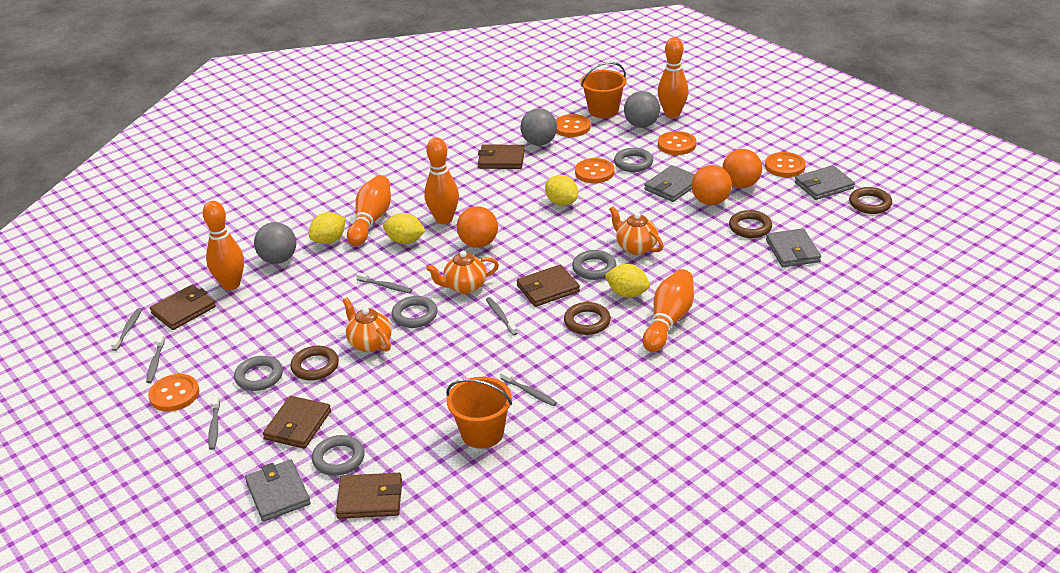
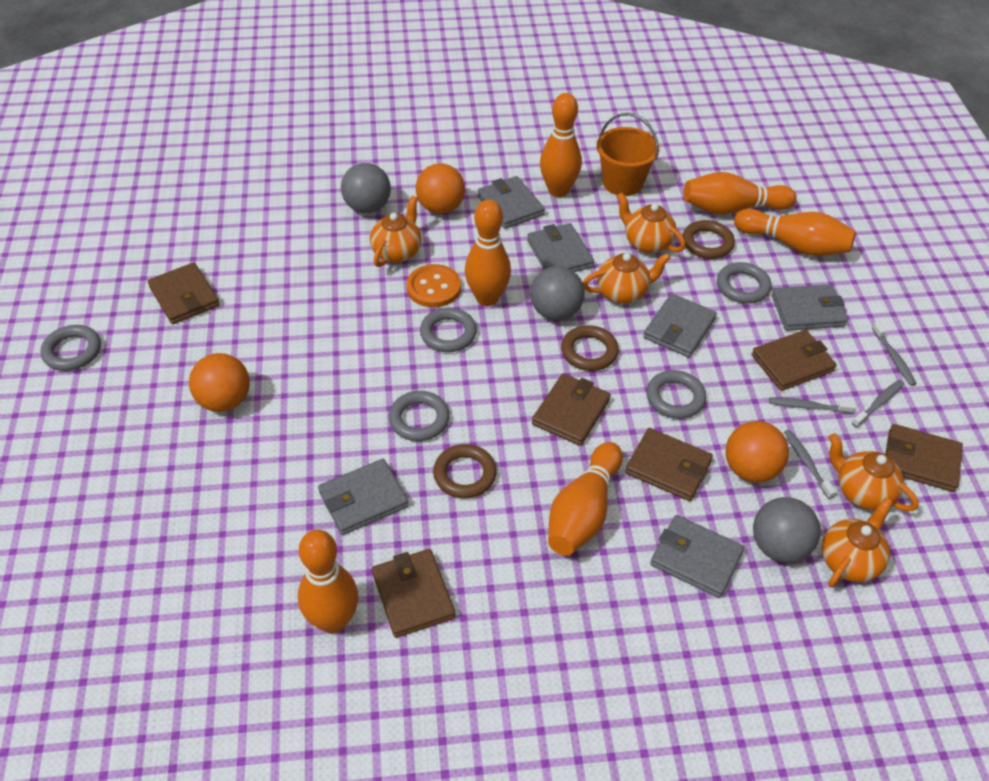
brown ring: [290,346,339,381] [564,302,611,335] [729,210,772,238] [849,187,892,214] = 4 -> [433,444,497,499] [561,325,619,371] [682,220,735,259] = 3
brown wallet: [150,285,216,330] [263,396,331,449] [336,473,402,519] [478,145,525,169] [517,265,580,307] = 5 -> [148,262,220,324] [372,549,456,638] [532,374,611,446] [625,428,713,501] [752,330,837,391] [885,424,963,492] = 6
grey toothbrush: [111,308,142,351] [146,335,165,383] [208,396,220,450] [356,272,412,293] [486,297,517,335] [500,371,557,406] = 6 -> [769,398,855,413] [784,429,836,499] [852,380,904,428] [872,322,917,386] = 4
grey wallet: [245,460,311,522] [644,165,695,202] [766,228,821,267] [795,165,855,200] = 4 -> [318,459,409,535] [478,176,545,229] [527,223,594,272] [643,293,717,358] [650,515,744,598] [772,284,848,331] = 6
orange bowling pin: [203,201,244,290] [347,175,391,246] [424,137,459,224] [643,269,694,352] [658,37,689,118] = 5 -> [298,530,358,634] [465,200,511,306] [540,93,582,197] [548,442,623,556] [684,172,797,215] [734,209,856,256] = 6
orange bucket: [446,377,512,449] [580,62,626,118] = 2 -> [597,113,660,196] = 1
orange button: [148,374,199,412] [556,114,590,137] [575,158,614,183] [658,131,696,155] [765,152,806,177] = 5 -> [407,264,461,308] = 1
orange teapot: [343,298,392,352] [426,251,499,294] [609,206,663,255] = 3 -> [370,196,421,267] [583,253,671,304] [617,192,686,253] [822,498,893,587] [829,433,919,511] = 5
yellow lemon: [309,212,345,244] [383,213,426,244] [545,175,578,206] [605,264,650,298] = 4 -> none = 0

